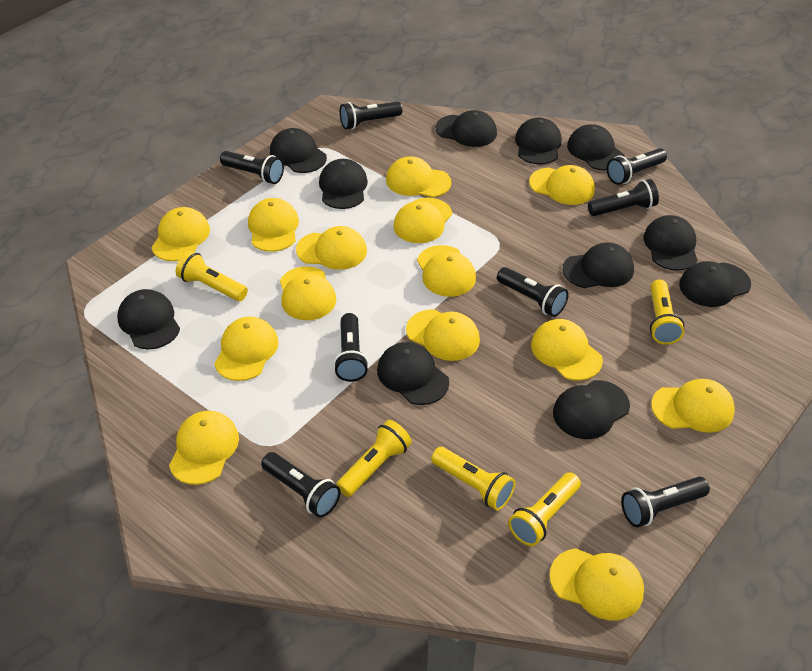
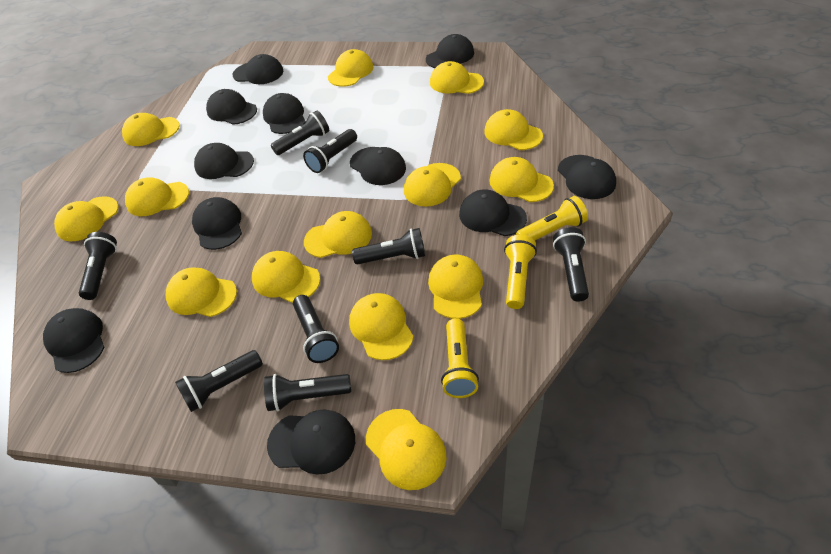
yellow flashlight: [176,251,248,301] [336,420,412,497] [431,447,515,511] [508,472,581,546] [650,280,684,345] = 5 -> [441,318,479,398] [504,235,537,309] [516,196,588,240] = 3

